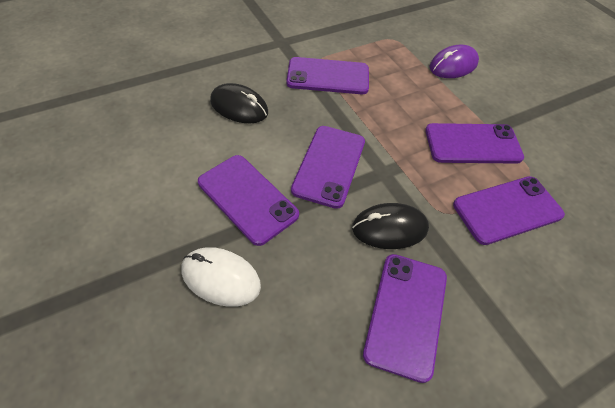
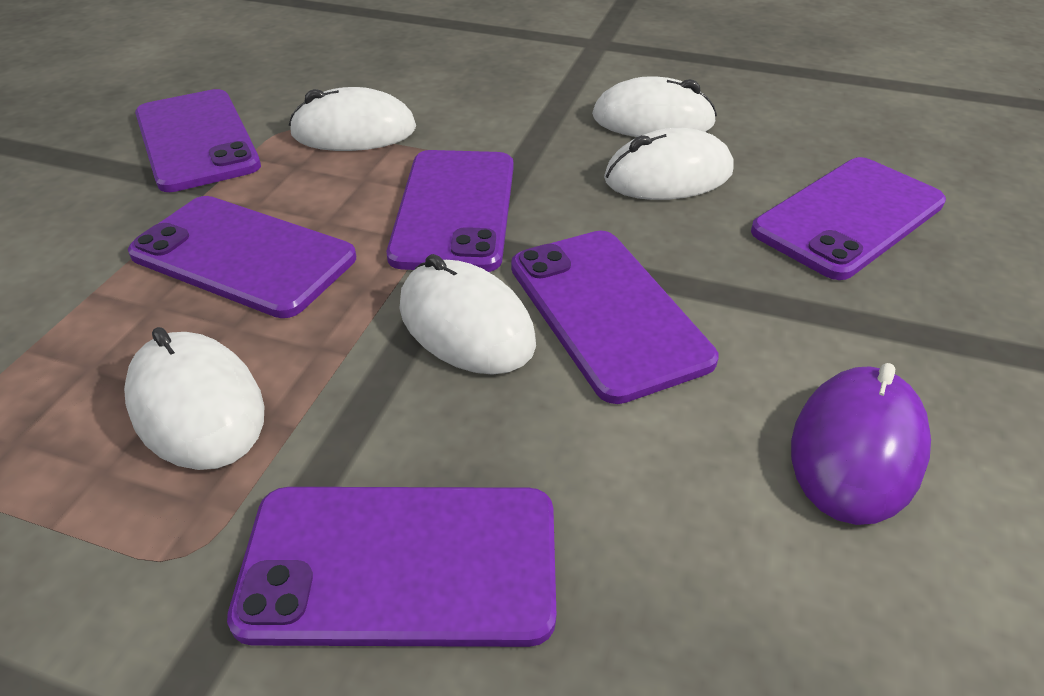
black mouse: [210,83,268,123] [352,203,429,249] = 2 -> none = 0
white mouse: [181,247,261,307] = 1 -> [124,327,265,470] [289,87,416,151] [399,254,536,375] [592,76,717,137] [604,128,734,200] = 5

